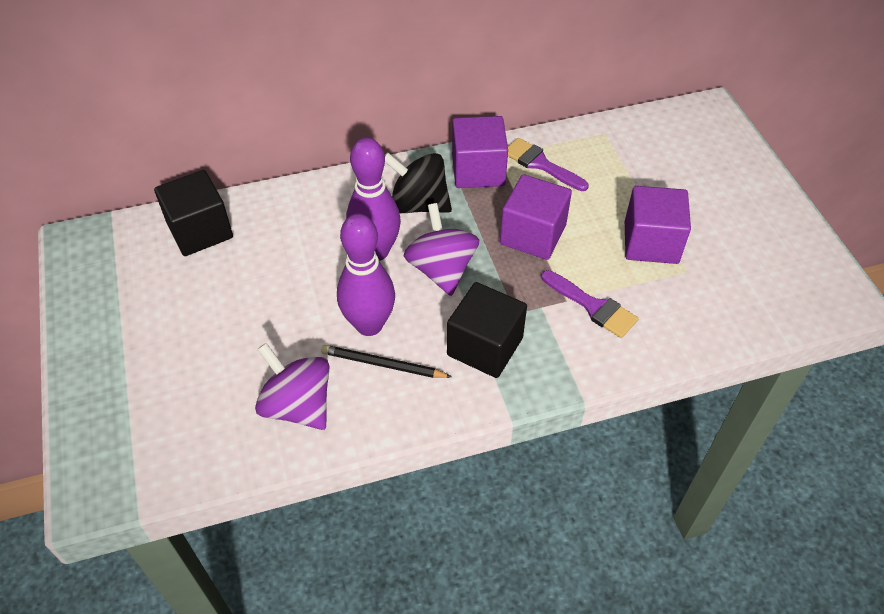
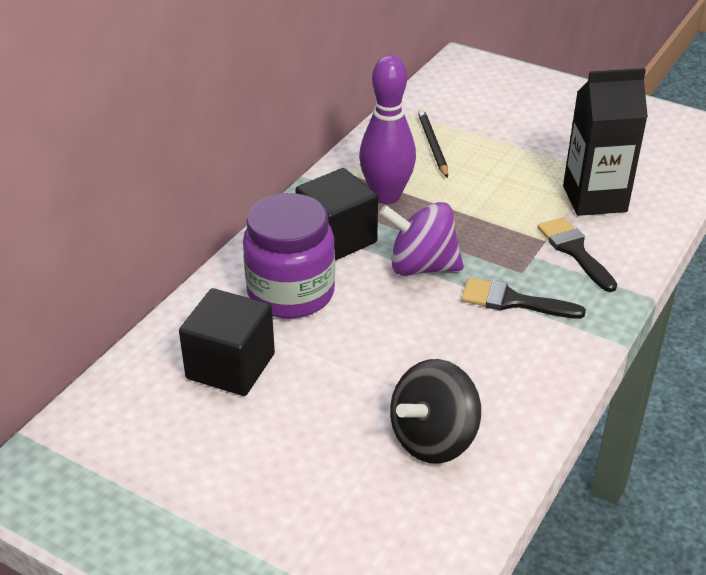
black brush: none = 0 -> [461,278,586,319] [537,217,617,292] = 2
black carton: none = 0 -> [563,68,648,216] = 1
purple bowling pin: [337,214,395,336] [346,138,401,261] = 2 -> [359,55,416,204] = 1
purple brush: [508,138,589,191] [541,270,639,338] = 2 -> none = 0
purple cube: [452,116,508,188] [500,174,572,260] [625,186,691,264] = 3 -> none = 0
purple jar: none = 0 -> [243,193,335,319] = 1
purple spinning top: [255,343,330,430] [404,203,479,296] = 2 -> [379,202,464,276] = 1

